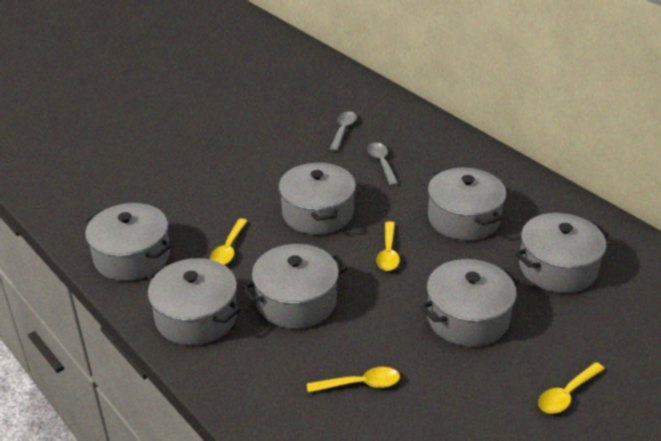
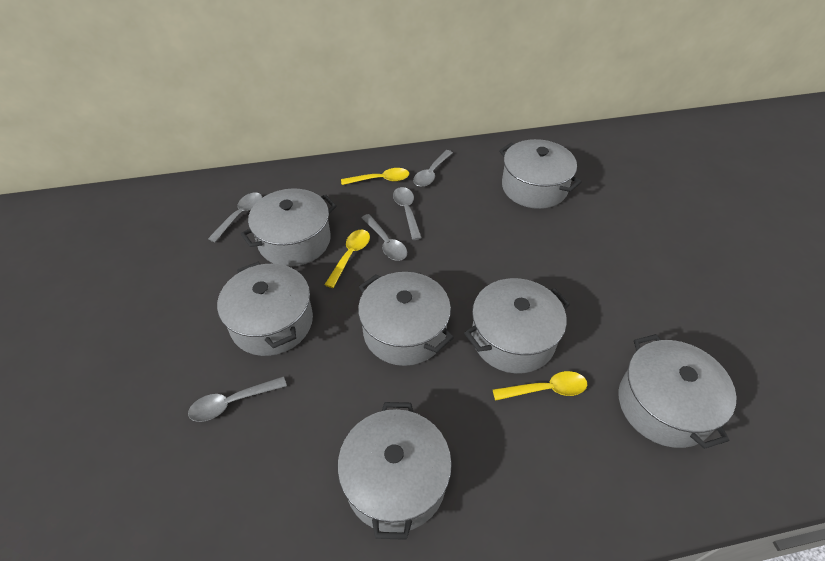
grey spoon: [330,111,357,151] [367,142,398,186] = 2 -> [188,376,287,422] [208,192,262,242] [361,214,407,261] [393,187,422,240] [413,150,453,187] = 5
yellow spoon: [210,218,247,265] [307,367,400,393] [376,221,400,271] [538,362,605,414] = 4 -> [324,229,370,288] [341,168,409,185] [492,371,587,401] = 3

